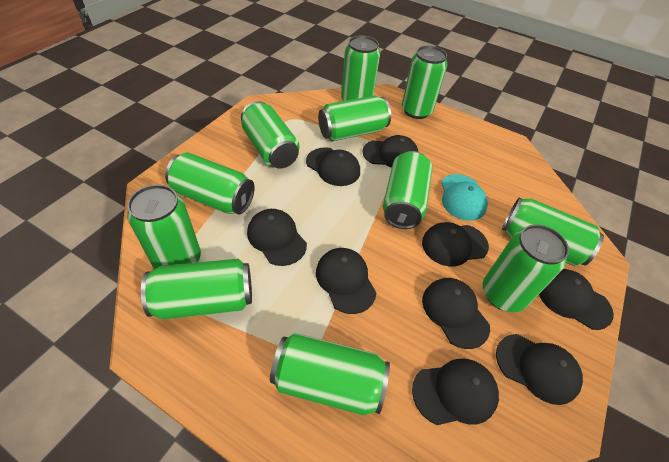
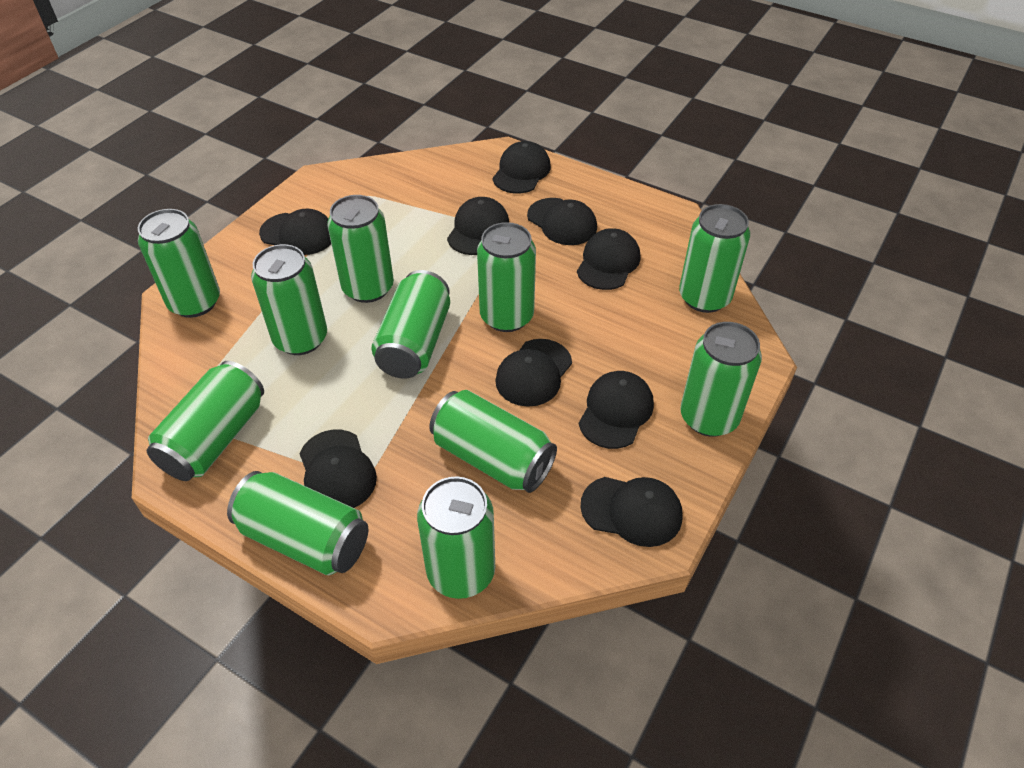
turquoise cap: [442,174,488,221] = 1 -> none = 0

